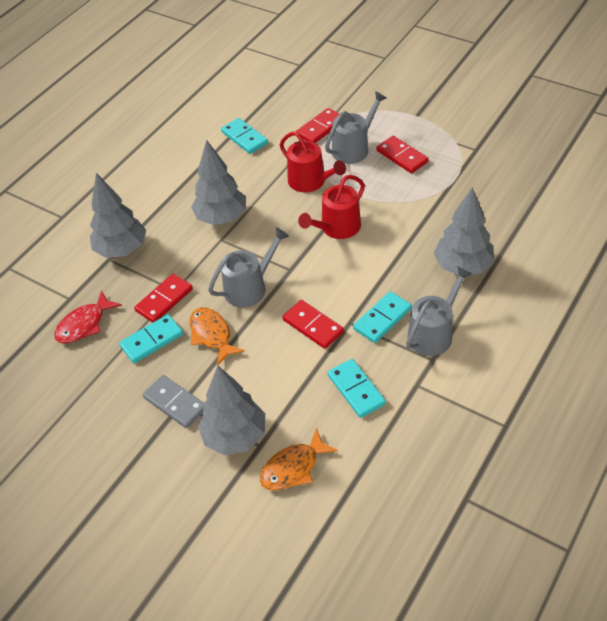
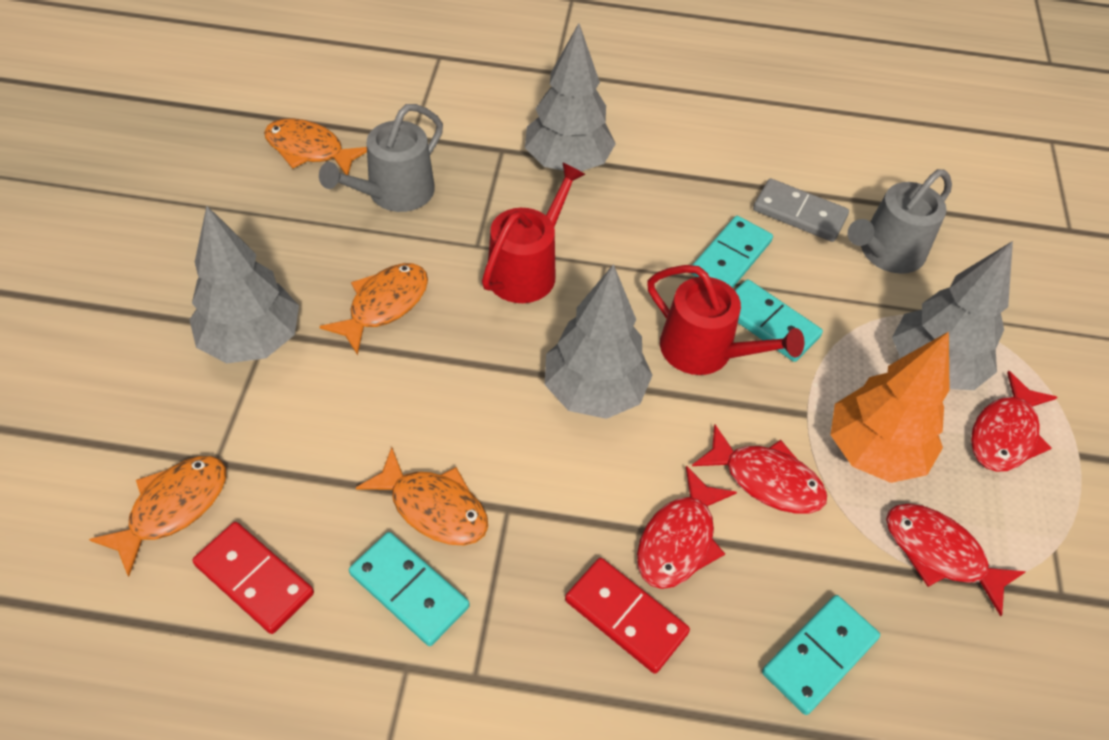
grey watering can: [208,228,289,307] [325,91,387,164] [406,266,472,356] = 3 -> [319,104,443,212] [848,169,952,274] = 2
orange fish: [190,307,245,366] [260,428,338,490] = 2 -> [89,456,226,577] [264,118,367,175] [319,263,428,355] [356,447,488,545] = 4
orange tree: none = 0 -> [830,332,949,483] = 1
red domino: [134,274,193,323] [282,300,344,349] [297,108,339,143] [376,136,429,173] = 4 -> [192,522,314,634] [565,558,690,674] = 2
red fish: [54,290,121,343] = 1 -> [637,466,737,589] [692,425,827,514] [886,504,1026,616] [971,371,1058,472] = 4

